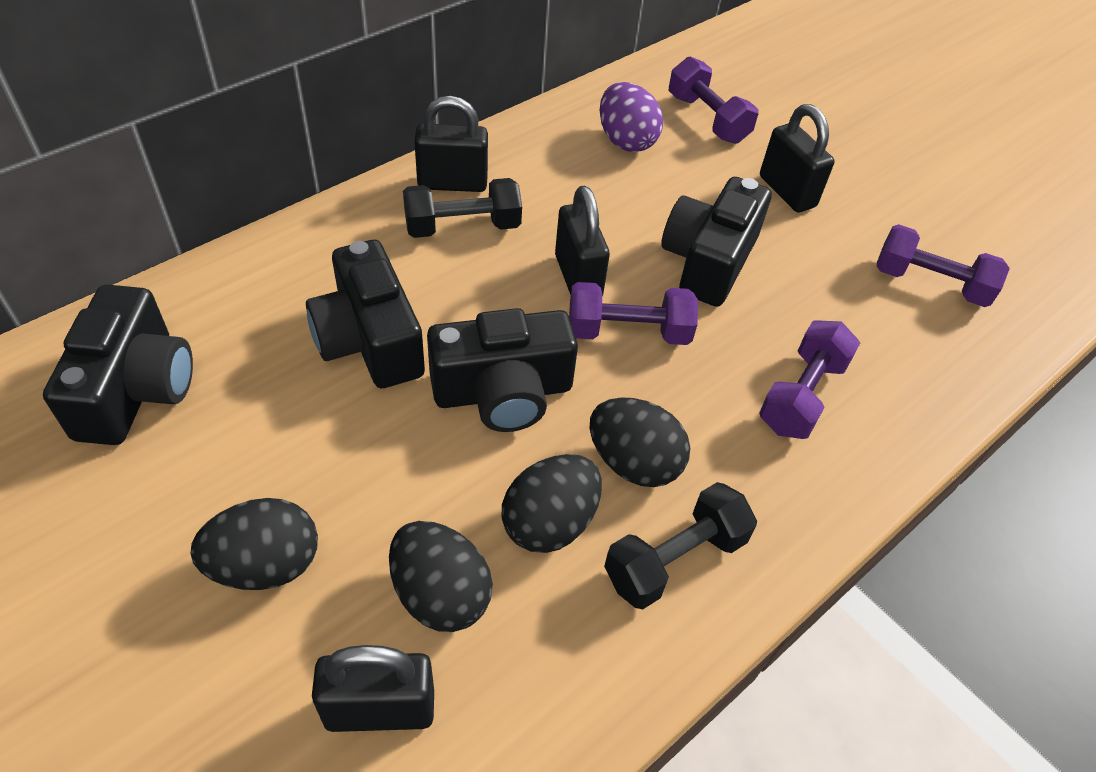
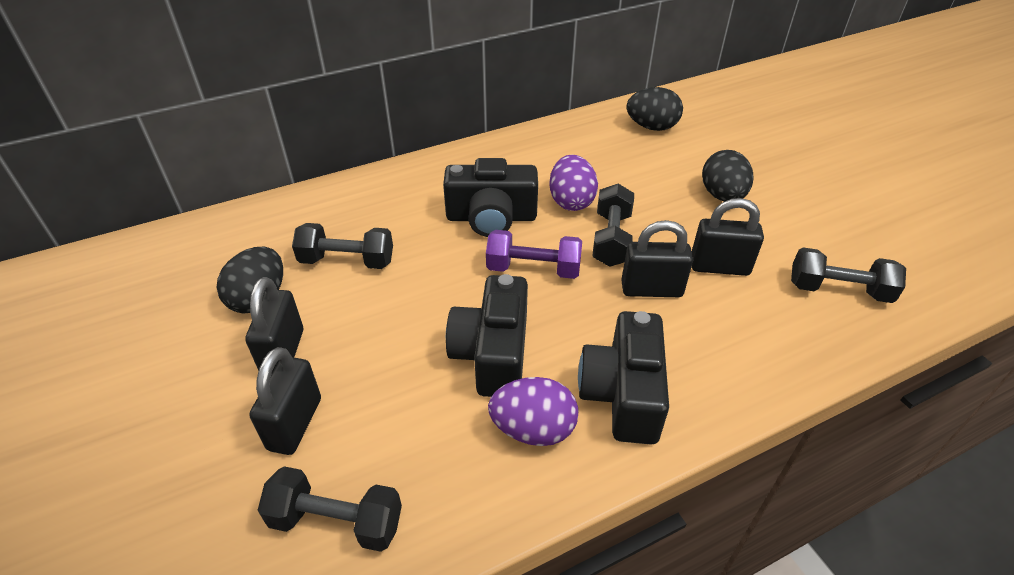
black camera: [43,285,193,445] [306,240,425,388] [427,308,578,432] [661,177,772,307] = 4 -> [443,158,538,237] [446,274,528,397] [578,311,669,445] = 3
black dumbbell: [403,178,522,238] [604,482,757,609] = 2 -> [258,466,402,552] [292,223,393,269] [592,184,634,267] [791,247,906,303] = 4
black egg: [191,498,318,590] [389,521,493,632] [502,454,602,553] [590,397,690,487] = 4 -> [216,247,283,313] [627,87,683,131] [702,150,754,202] = 3
purple dumbbell: [569,282,698,345] [669,56,758,144] [759,320,860,439] [877,224,1010,307] = 4 -> [486,230,582,279] = 1
purple egg: [600,82,663,152] = 1 -> [488,377,578,446] [549,155,598,211] = 2

